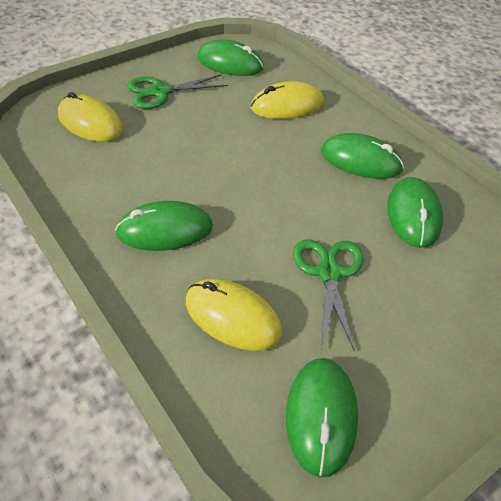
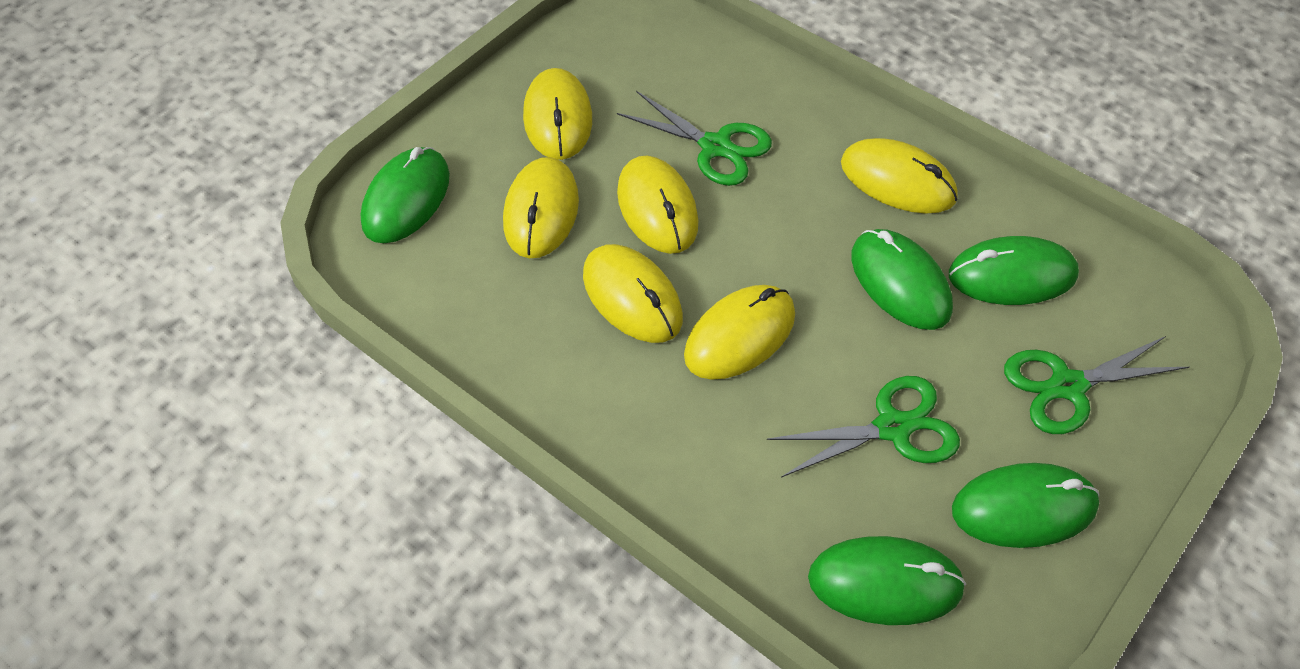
green scissors: [127,75,228,109] [293,240,364,352] = 2 -> [617,91,772,186] [767,376,960,477] [1004,336,1189,434] = 3
yellow mouse: [58,92,123,142] [186,279,282,351] [251,81,324,119] = 3 -> [503,157,579,258] [523,68,592,160] [583,244,683,343] [617,156,698,254] [684,285,795,380] [841,138,958,214] = 6

